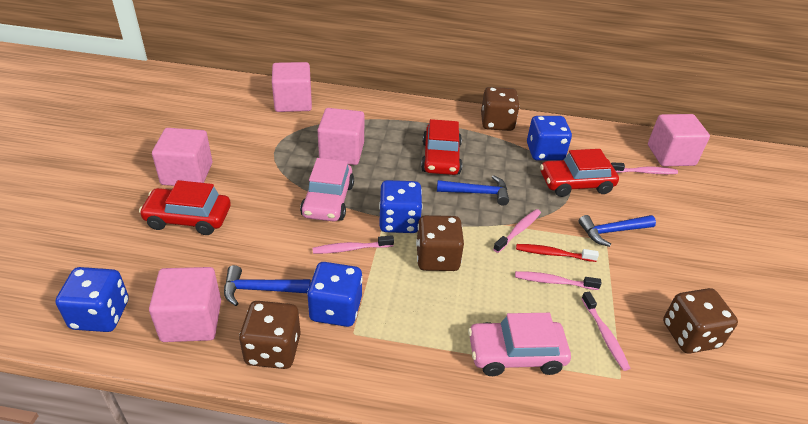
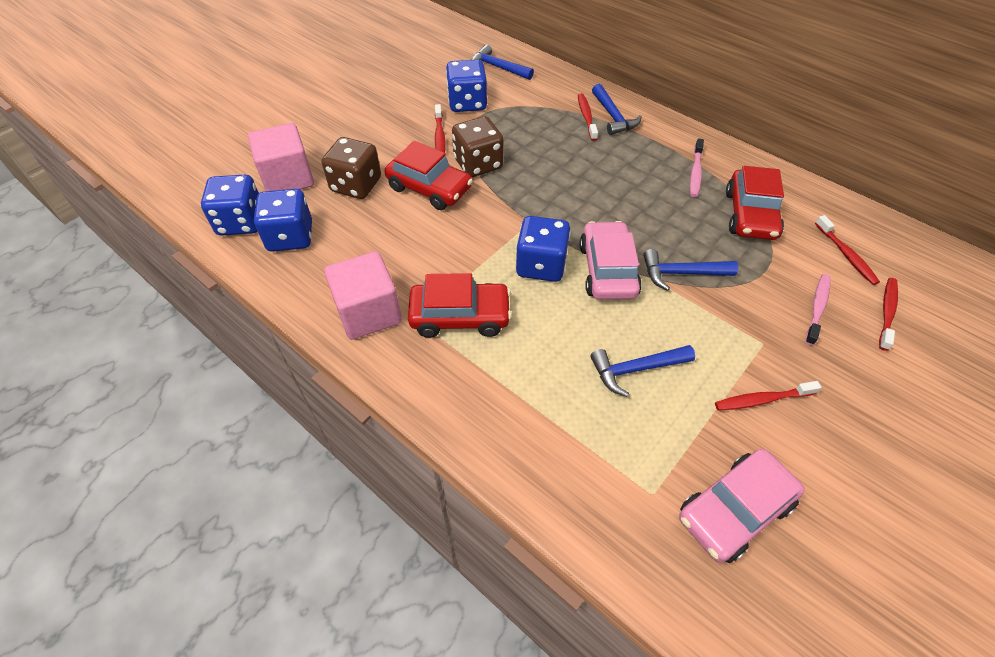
blue hammer: [224,265,311,306] [437,175,509,206] [578,215,656,247] = 3 -> [472,44,534,80] [590,345,695,397] [592,84,642,135] [643,249,738,291] = 4
brown dice: [239,301,301,369] [416,215,464,271] [481,87,520,131] [663,288,738,354] = 4 -> [322,137,381,199] [452,116,504,177] = 2
pink cube: [149,267,221,342] [152,128,212,186] [272,62,312,112] [318,108,365,165] [648,114,710,167] = 5 -> [248,123,314,191] [324,251,402,340] = 2
pink toothbrush: [312,235,394,254] [493,209,541,253] [515,271,602,290] [581,292,631,371] [611,163,678,174] = 5 -> [690,138,704,197] [805,274,831,346] = 2
red toothbrush: [516,244,599,262] = 1 -> [435,104,445,153] [578,93,598,141] [715,381,822,411] [815,215,880,285] [879,278,898,351] = 5

